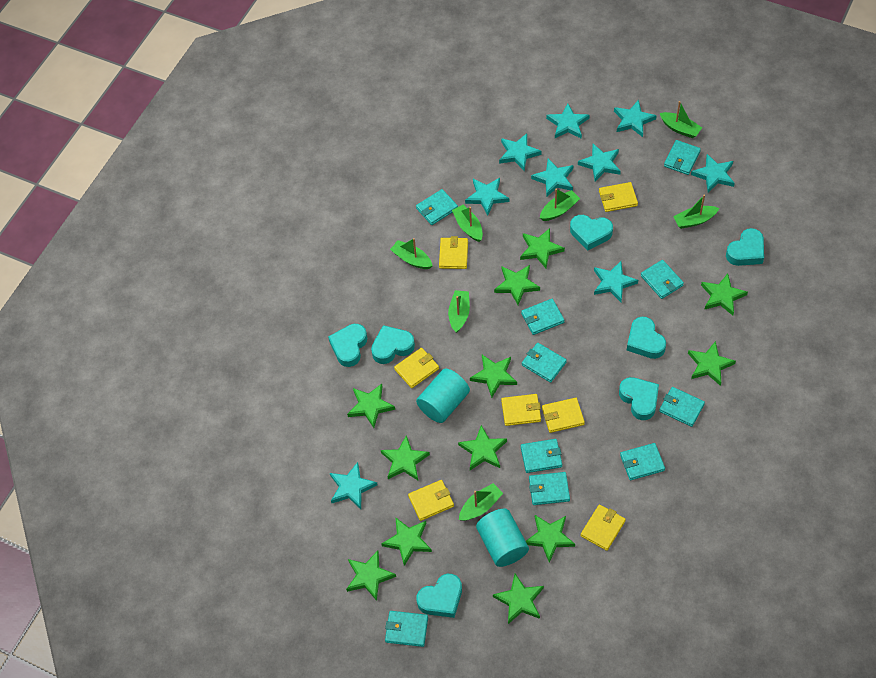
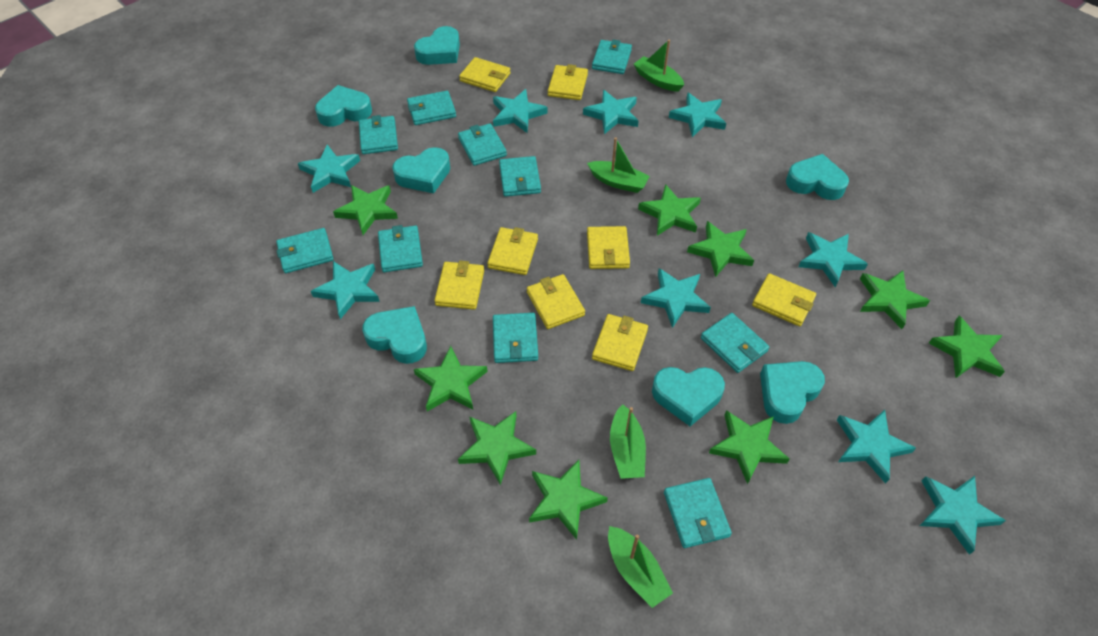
green boat: [390,238,433,269] [448,290,470,333] [452,204,483,242] [459,483,503,521] [540,188,580,221] [660,101,702,138] [673,195,719,229] = 7 -> [587,137,650,193] [608,526,673,608] [610,404,646,479] [634,40,684,92] = 4
green star: [346,551,396,601] [347,384,395,428] [381,435,430,480] [381,517,432,566] [458,425,507,470] [470,355,517,398] [493,574,544,624] [494,265,540,305] [520,228,565,268] [526,515,575,562] [688,341,736,386] [701,273,748,315] = 12 -> [333,185,398,235] [414,346,488,412] [458,411,536,485] [529,460,608,540] [638,184,701,236] [687,221,754,277] [709,410,789,484] [860,270,930,329] [929,316,1005,378] = 9
turquoise cylinder: [416,369,470,423] [476,509,529,567] = 2 -> none = 0
yellow wallet: [394,348,439,388] [408,480,454,521] [439,236,468,269] [501,394,541,426] [542,398,585,433] [581,505,626,551] [599,182,638,212] = 7 -> [434,260,484,310] [459,57,511,92] [487,227,538,275] [527,274,585,329] [548,64,588,100] [587,226,630,269] [592,314,648,371] [752,273,816,326] = 8

